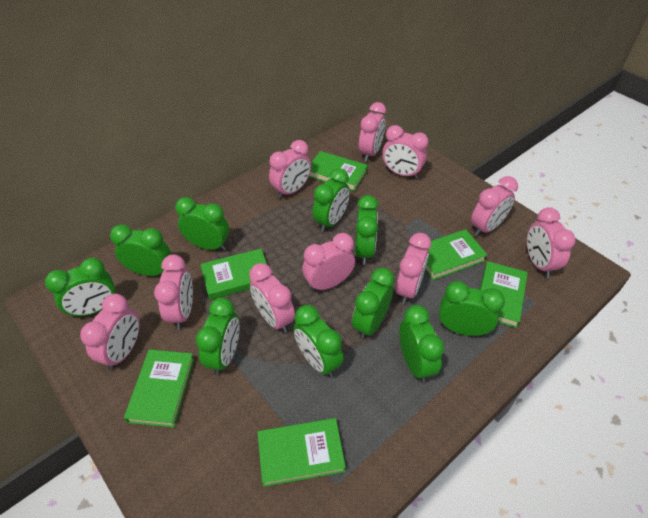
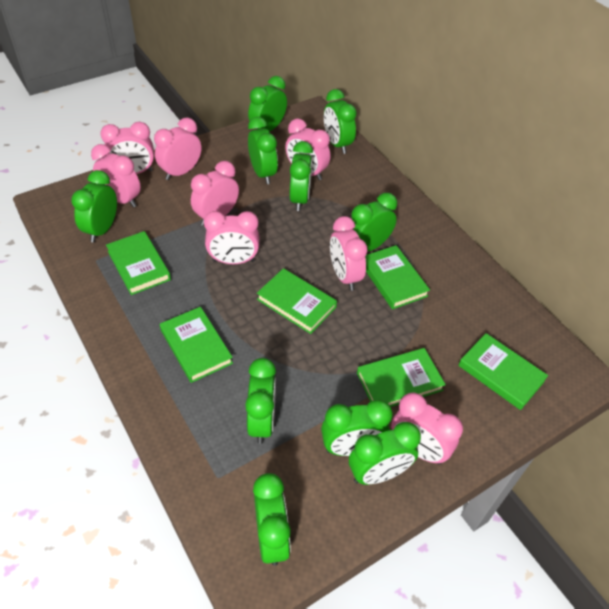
pink clock: [80,294,139,370] [154,254,193,330] [249,263,295,333] [269,140,311,199] [302,233,355,292] [359,102,386,162] [382,125,429,179] [396,233,431,304] [471,176,518,236] [527,208,576,278] = 10 -> [91,144,141,208] [100,122,154,174] [154,117,201,180] [191,161,239,226] [204,211,259,264] [285,118,331,180] [330,216,368,291] [391,393,463,464] = 8

